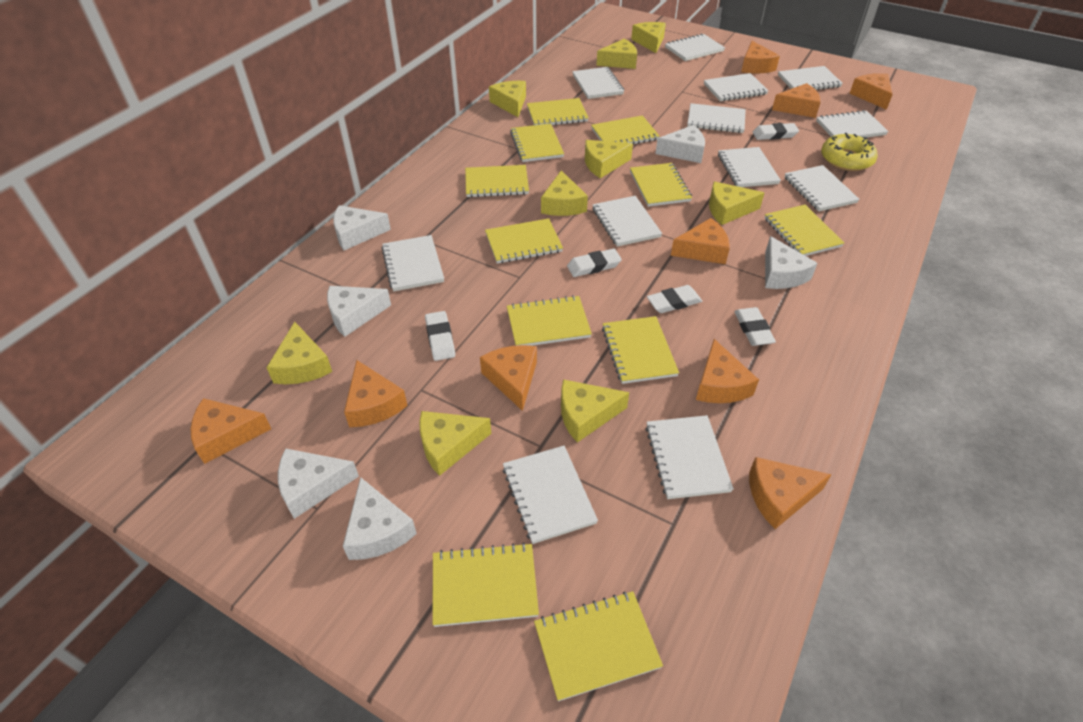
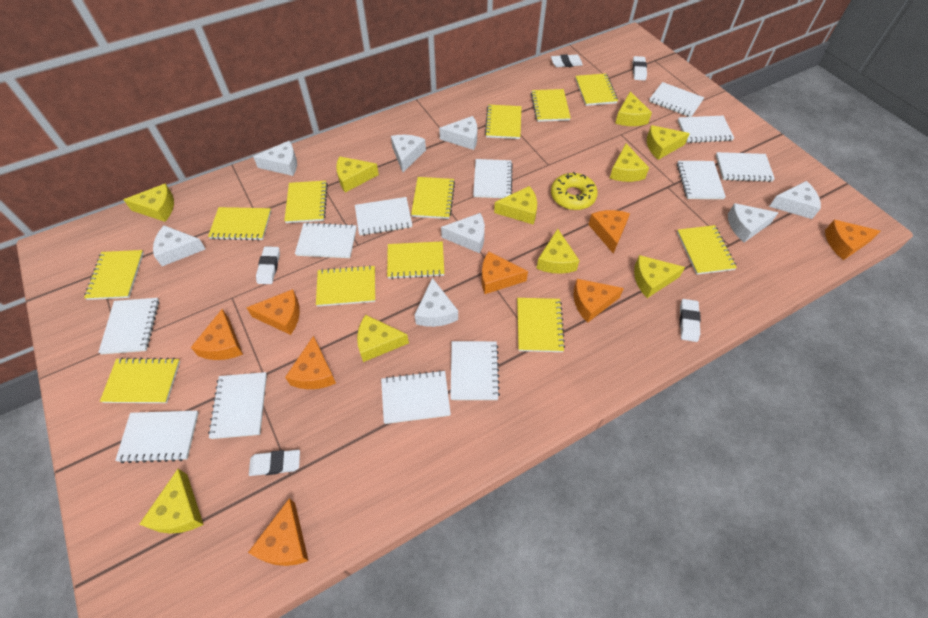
orange cheese: [190,398,271,464] [344,360,408,427] [480,345,537,411] [671,218,730,264] [696,339,759,403] [741,41,780,74] [749,457,832,529] [772,83,821,118] [849,73,893,110] = 9 -> [191,309,243,360] [246,289,300,335] [248,498,309,566] [285,336,336,389] [481,252,528,294] [573,279,624,323] [588,210,630,254] [825,220,880,260] = 8
white cheese: [278,448,359,519] [327,286,391,337] [333,205,391,250] [343,477,417,560] [655,125,705,163] [765,236,818,289] = 6 -> [153,225,206,266] [253,141,297,176] [391,135,426,172] [415,278,458,327] [439,116,477,150] [441,213,485,253] [728,203,779,242] [769,181,821,219] = 8
yellow cheese: [266,322,332,384] [419,411,491,476] [489,81,526,117] [541,170,588,216] [561,379,629,443] [585,140,633,178] [596,39,637,69] [631,22,666,53] [709,181,764,225] = 9 -> [123,183,174,222] [139,469,204,534] [336,156,379,193] [357,315,409,362] [494,186,537,225] [536,229,580,274] [609,143,649,182] [615,91,652,126] [634,255,685,298] [647,125,690,160] = 10
yellow notebook: [433,543,539,627] [465,165,529,197] [485,218,563,264] [507,295,592,346] [510,123,564,162] [527,98,589,125] [534,591,663,701] [591,115,660,145] [602,316,679,384] [630,163,692,207] [765,205,844,256] = 11 -> [84,250,144,300] [100,358,180,403] [208,207,271,241] [284,181,328,223] [316,265,375,307] [387,241,444,279] [411,177,455,219] [485,105,521,139] [517,298,565,352] [531,89,571,122] [575,73,618,106] [677,225,737,275] = 12

